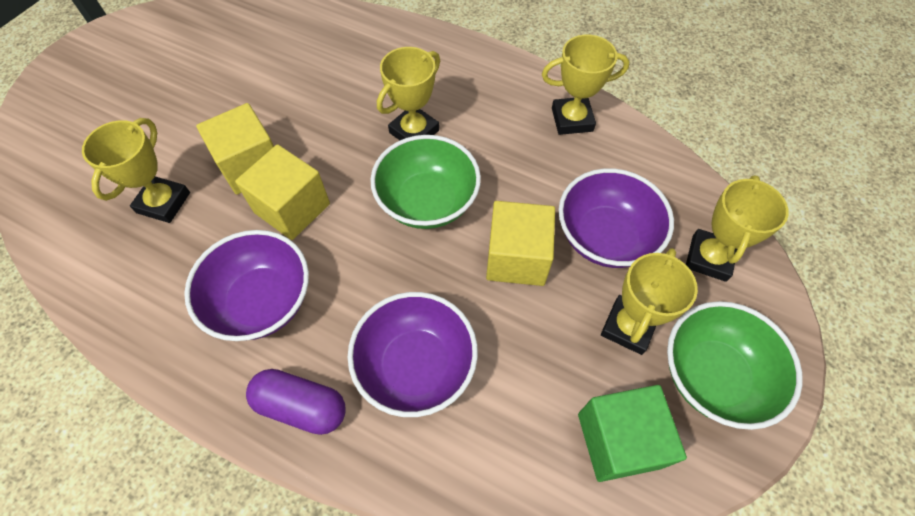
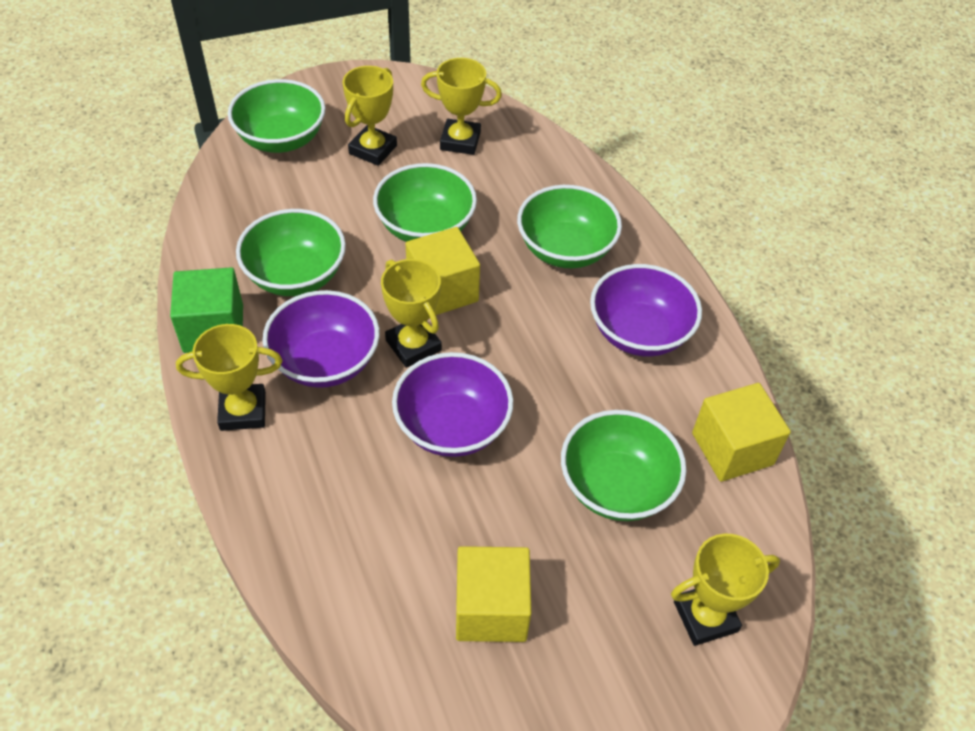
green bowl: [370,135,481,229] [667,301,803,430] = 2 -> [228,79,325,153] [236,209,346,296] [373,163,477,242] [517,185,622,268] [561,410,686,521] = 5
purple capsule: [246,369,345,435] = 1 -> none = 0

